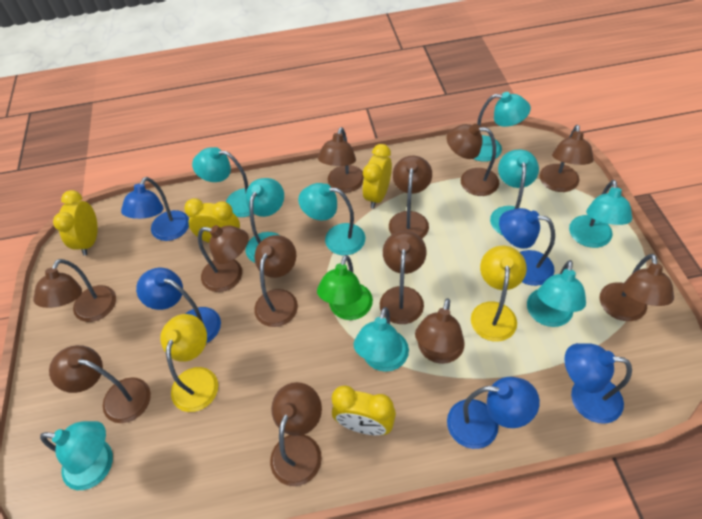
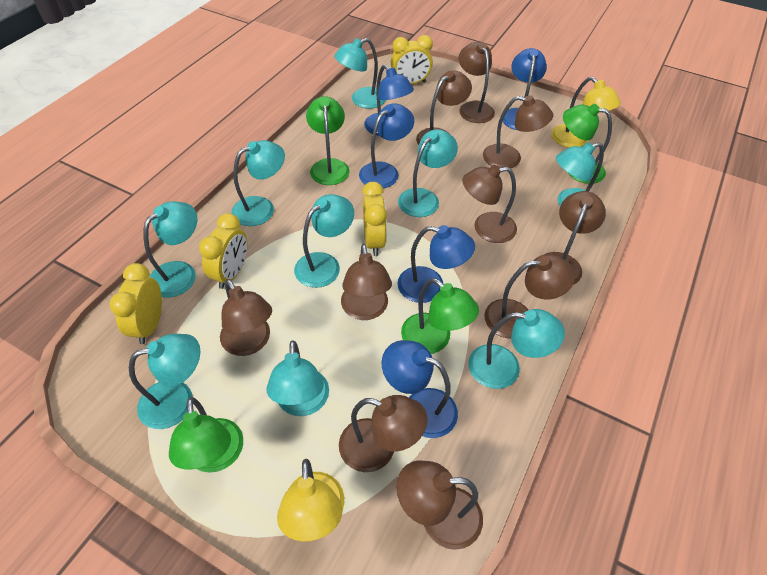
brown lamp: [33,259,116,322] [49,345,151,423] [198,225,249,292] [254,235,298,327] [270,382,322,486] [318,127,364,193] [380,231,427,324] [389,156,432,238] [415,299,465,364] [447,124,499,196] [539,125,594,192] [600,254,674,321] = 12 -> [220,279,272,356] [339,395,427,472] [341,244,392,320] [396,460,483,550] [416,71,472,145] [459,42,495,123] [462,165,517,243] [483,95,553,168] [484,254,575,339] [544,191,606,285] = 10
green lamp: [317,255,373,320] = 1 -> [169,397,243,473] [306,96,349,185] [401,278,479,354] [563,104,612,184] = 4

